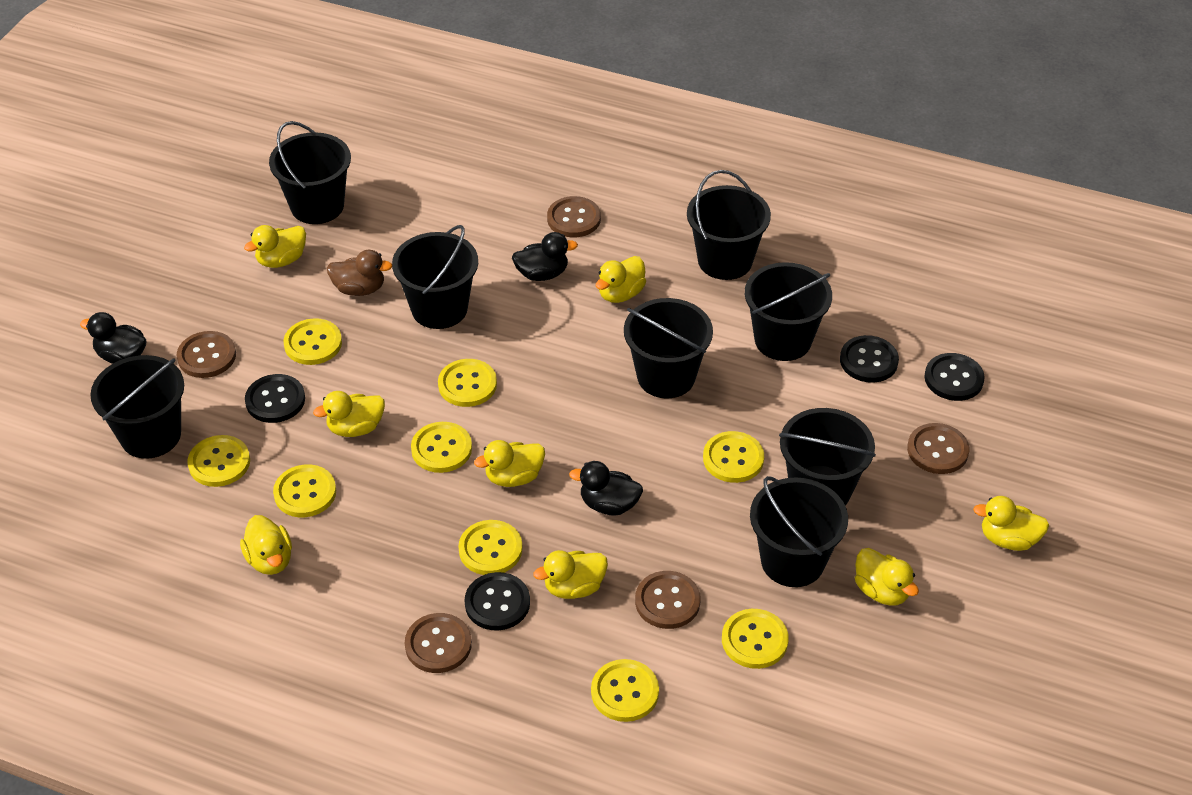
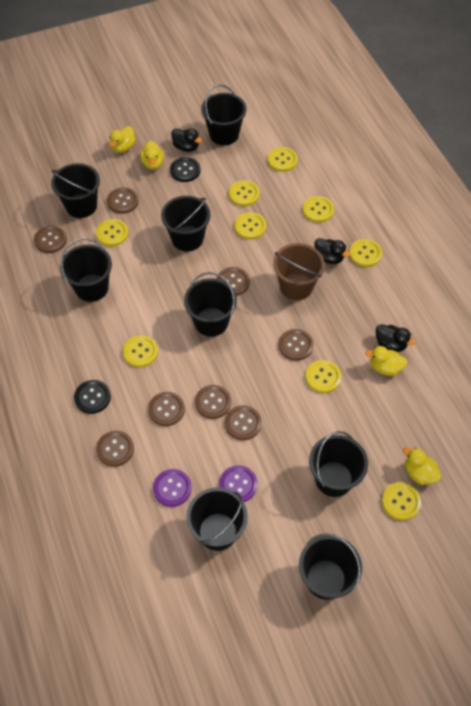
black button: [245,374,305,423] [465,572,530,630] [840,335,899,383] [924,353,985,401] = 4 -> [74,380,111,414] [170,157,200,182] = 2
brown bucket: none = 0 -> [273,243,325,300] = 1
brown button: [177,331,236,378] [405,613,472,673] [547,196,601,237] [635,571,701,629] [907,423,969,474] = 5 -> [34,225,67,253] [96,431,134,467] [107,187,139,214] [148,392,185,426] [195,385,231,419] [217,267,250,296] [225,405,261,440] [279,329,313,361] = 8
brown duck: [327,250,392,296] = 1 -> none = 0
purple button: none = 0 -> [153,469,192,507] [219,465,257,502] = 2
yellow duck: [240,515,292,575] [244,225,306,268] [313,391,385,437] [474,440,545,487] [534,550,608,599] [596,256,646,303] [855,548,919,606] [973,496,1049,551] = 8 -> [109,126,136,153] [140,141,164,170] [365,346,407,376] [403,447,441,485] = 4

